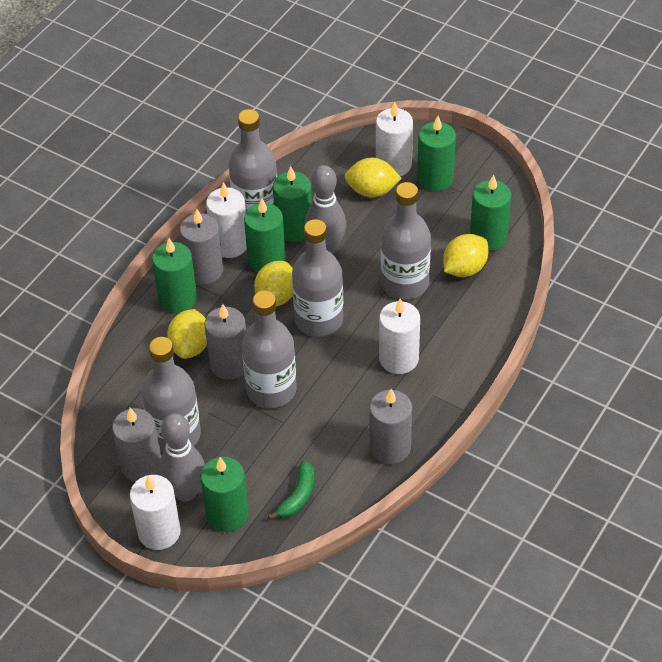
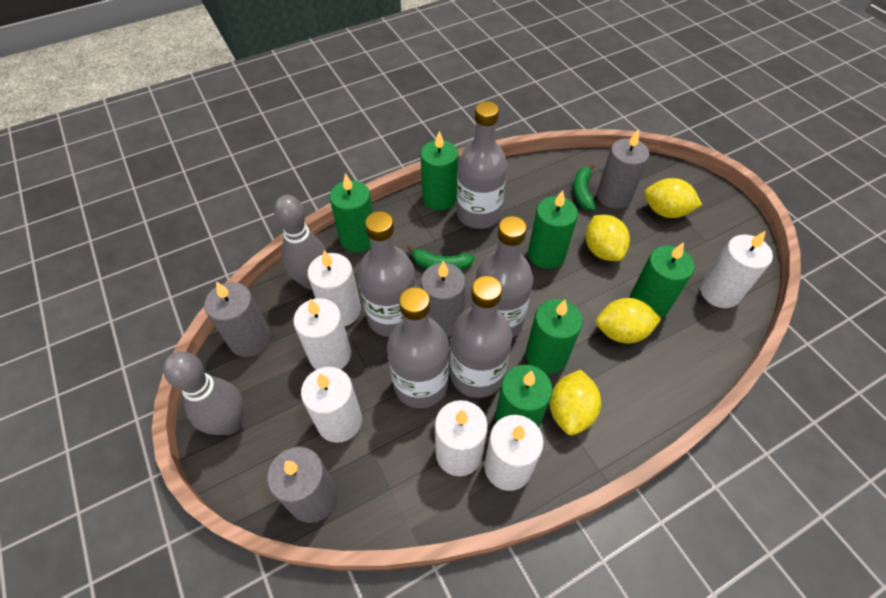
green banana: [268,460,314,519] = 1 -> [407,245,474,270] [573,164,596,211] = 2
white candle: [130,475,181,550] [206,182,247,258] [376,102,413,176] [379,298,420,374] = 4 -> [293,298,351,370] [301,367,362,443] [308,251,361,327] [435,400,488,476] [484,415,544,491] [700,230,773,308] = 6

